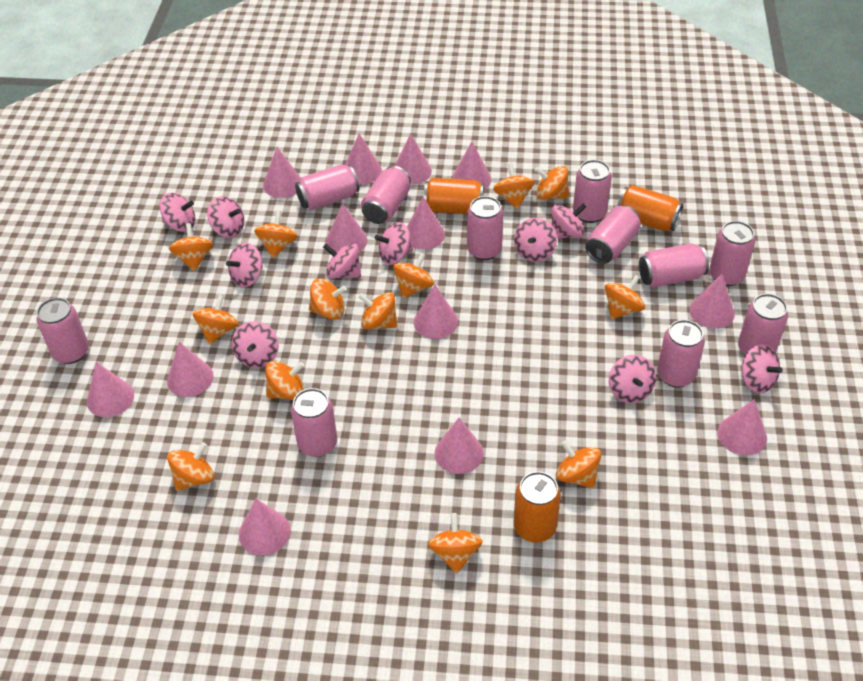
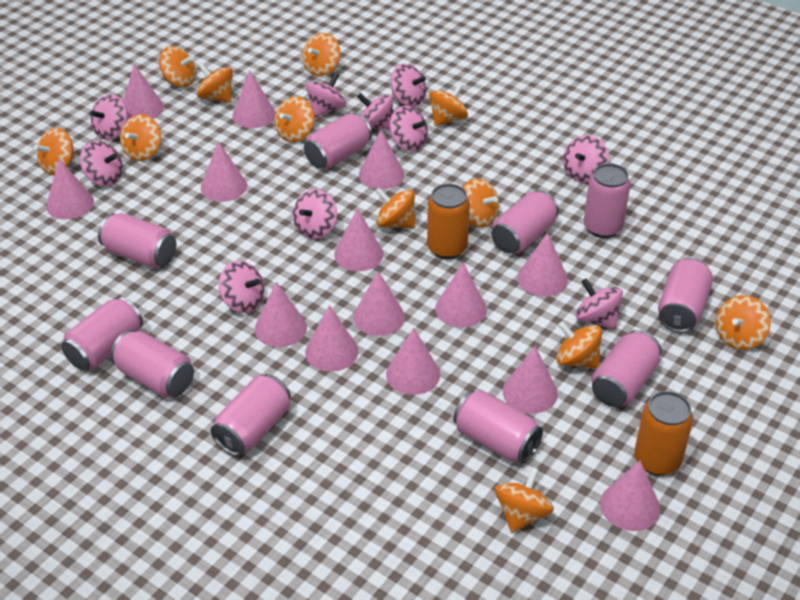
orange can: [424,178,484,214] [514,471,561,543] [617,185,683,231] = 3 -> [427,184,470,259] [634,391,693,476] = 2
orange spinning top: [167,442,214,491] [169,223,213,271] [192,295,239,345] [254,210,298,258] [265,361,304,400] [309,278,347,320] [358,292,398,330] [393,252,434,298] [428,513,483,574] [493,163,535,209] [535,166,569,200] [556,440,601,489] [605,275,645,319] = 13 -> [34,128,75,175] [120,114,161,161] [159,46,196,87] [197,63,233,103] [275,96,315,142] [302,33,340,76] [375,188,415,229] [429,83,468,127] [462,178,499,228] [495,467,554,533] [556,321,602,369] [716,295,771,350] = 12
pink can: [36,298,89,364] [291,388,337,457] [295,165,359,210] [361,166,411,224] [467,196,504,260] [573,160,612,223] [585,205,641,264] [639,243,709,287] [657,320,705,387] [709,221,755,286] [738,294,788,355] = 11 -> [61,297,143,370] [98,213,176,268] [110,330,194,398] [211,374,291,456] [304,113,372,169] [453,390,543,464] [491,190,559,254] [584,163,631,238] [591,330,662,407] [658,258,713,333] = 10
pink cone: [87,362,134,417] [167,342,214,397] [239,499,291,556] [263,147,301,198] [326,203,368,252] [345,134,382,184] [395,133,432,185] [407,197,445,250] [414,285,458,339] [435,418,484,474] [452,142,491,190] [690,274,735,329] [718,399,767,456] = 13 -> [46,158,94,219] [123,64,164,119] [201,141,247,202] [233,71,276,128] [255,282,307,347] [305,305,359,372] [334,208,383,271] [353,271,405,336] [359,130,405,190] [386,328,440,395] [435,263,487,327] [503,346,558,414] [518,233,568,296] [600,461,660,531] = 14

